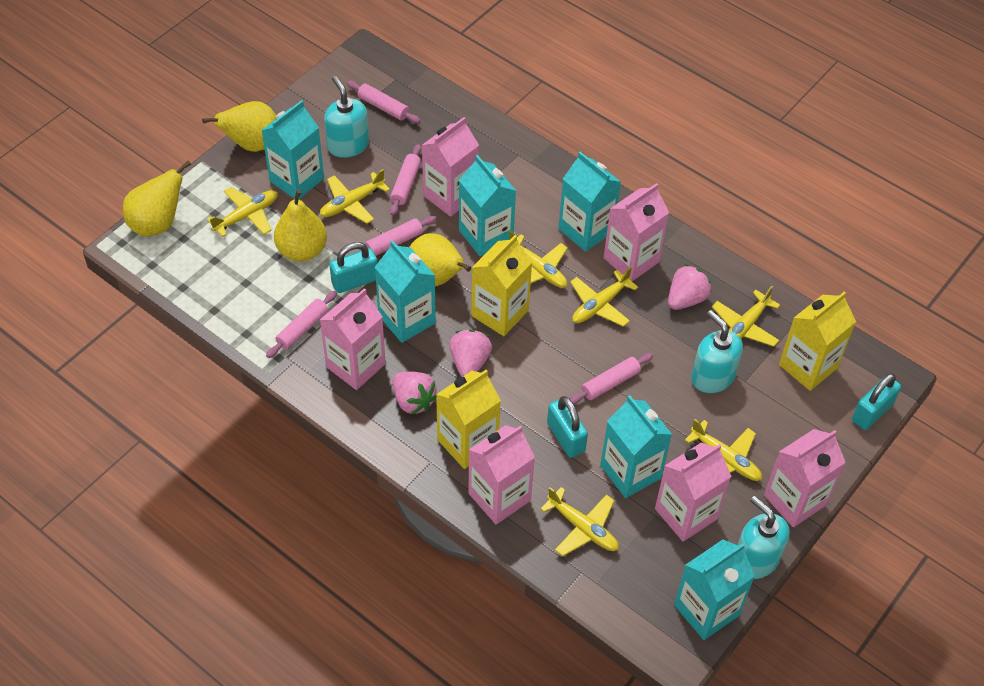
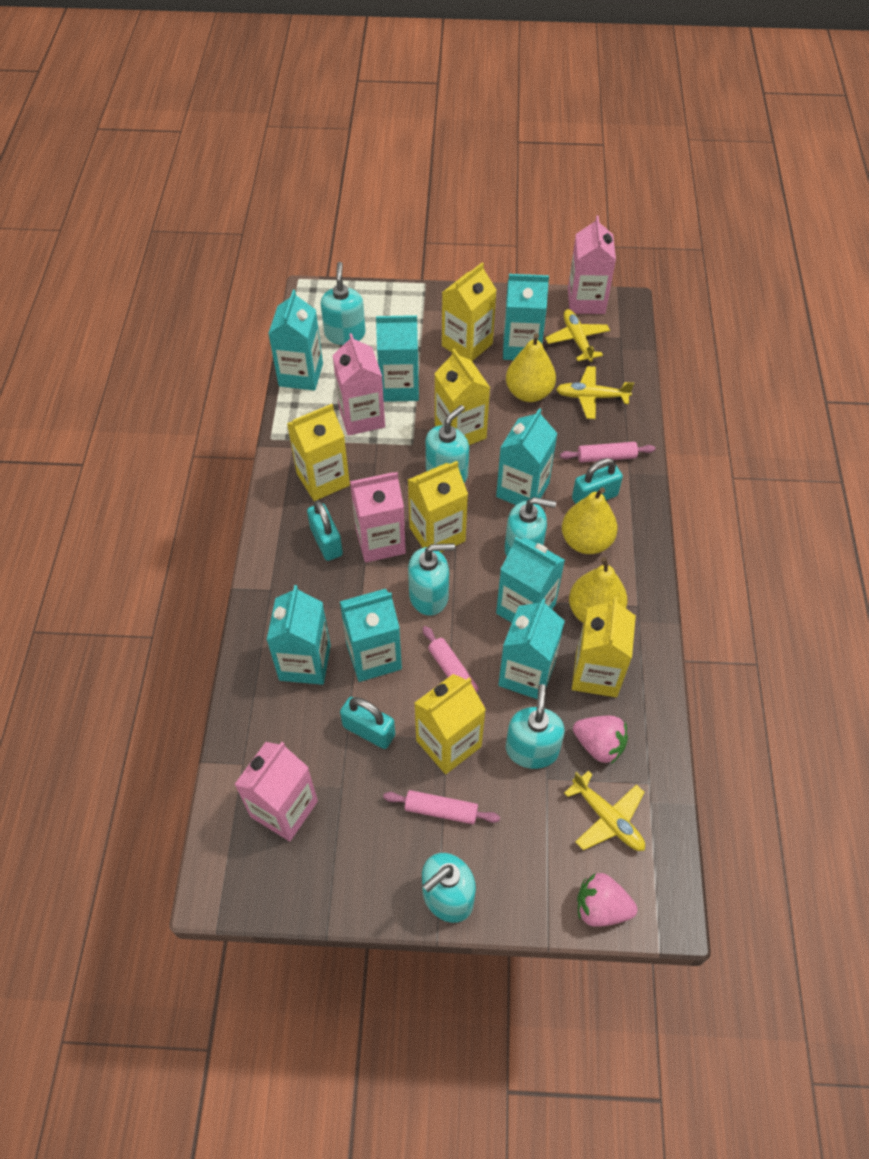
pink carton: [320,288,386,390] [422,117,479,217] [468,425,535,524] [604,183,669,281] [655,443,732,542] [764,429,846,527] = 6 -> [234,742,318,841] [332,333,385,436] [350,472,406,563] [568,216,616,314] = 4
pink rolling pin: [266,291,337,358] [347,81,420,123] [354,216,436,256] [390,144,421,216] [570,353,653,404] = 5 -> [383,790,500,824] [423,626,485,707] [560,442,655,463] = 3
pink strawberry: [393,372,437,415] [450,330,492,377] [668,264,711,310] = 3 -> [573,716,628,765] [577,873,637,927] = 2
turquoise carton: [261,100,324,199] [375,240,436,343] [459,155,516,256] [558,152,621,252] [600,395,672,498] [674,540,755,640] = 6 -> [267,585,331,685] [268,290,323,391] [340,589,402,682] [376,315,419,402] [496,408,558,505] [496,537,565,623] [498,598,565,699] [503,274,549,360] = 8
turquoise soap dispenser: [324,76,369,158] [691,310,743,393] [737,496,790,579] = 3 -> [321,262,365,345] [408,543,455,616] [422,853,476,923] [426,405,469,482] [505,497,556,556] [506,684,565,769] = 6
yellow carton: [436,370,501,469] [471,235,532,336] [779,291,856,391] = 3 -> [287,404,350,501] [408,461,468,552] [415,674,486,774] [434,349,490,445] [442,263,497,361] [572,597,636,697] = 6
yellow pear: [123,160,192,236] [202,101,276,152] [274,190,327,261] [410,233,471,287] = 4 -> [506,333,556,402] [562,487,618,554] [569,557,628,623] = 3
yellow plane: [207,187,278,237] [320,169,390,224] [509,231,568,288] [540,487,619,556] [570,267,638,327] [685,419,762,481] [712,286,780,347] = 7 -> [545,309,610,362] [556,366,634,419] [564,770,645,851] = 3

